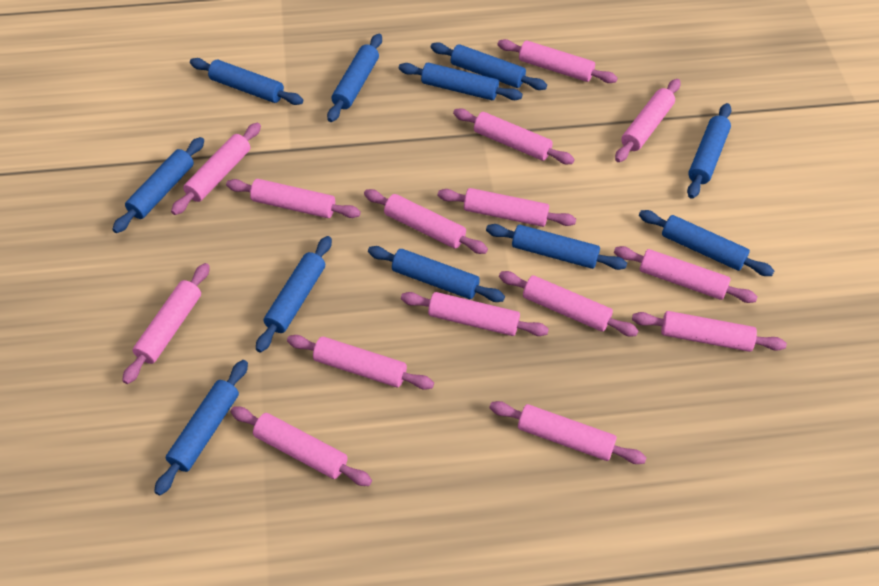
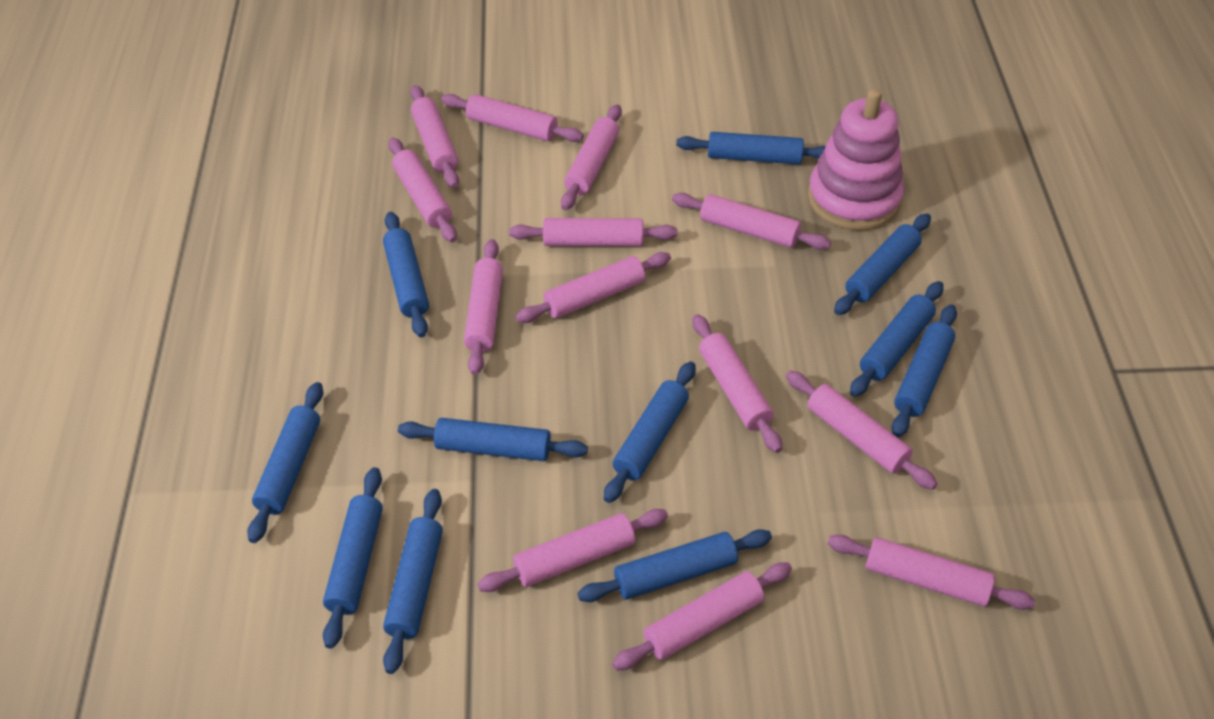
pink rolling pin: [122,263,210,384] [171,122,261,215] [226,179,361,218] [230,406,372,486] [287,335,434,390] [364,189,488,254] [401,292,549,336] [438,188,576,227] [453,108,575,164] [489,401,647,464] [497,39,618,83] [499,271,639,337] [614,246,758,303] [615,79,680,162] [632,311,787,352] = 15 -> [388,137,457,242] [410,85,459,188] [441,94,584,142] [464,239,503,375] [477,509,668,592] [509,218,677,246] [515,252,671,323] [561,104,622,210] [612,562,792,670] [672,193,831,250] [692,314,782,453] [786,371,938,490] [828,535,1035,610] = 13
pink stacking toy: none = 0 -> [808,89,904,231] = 1

